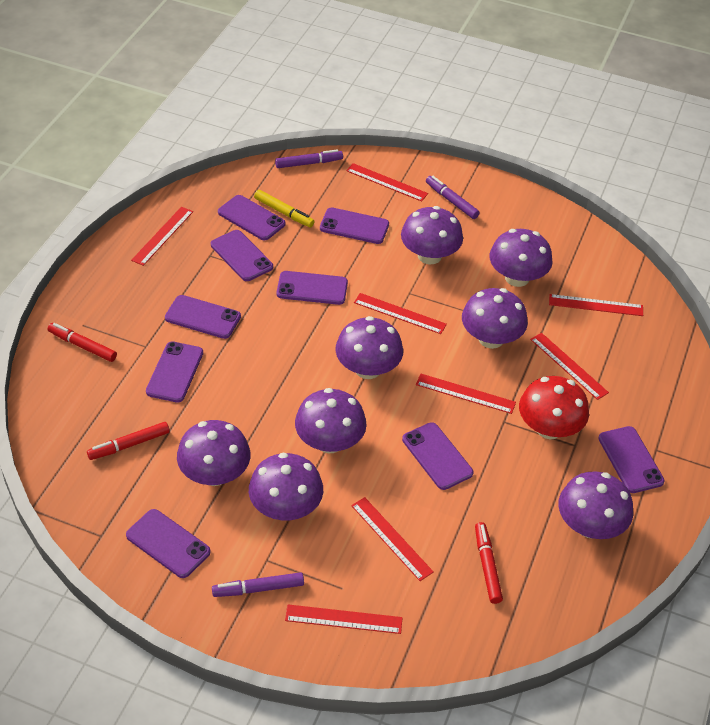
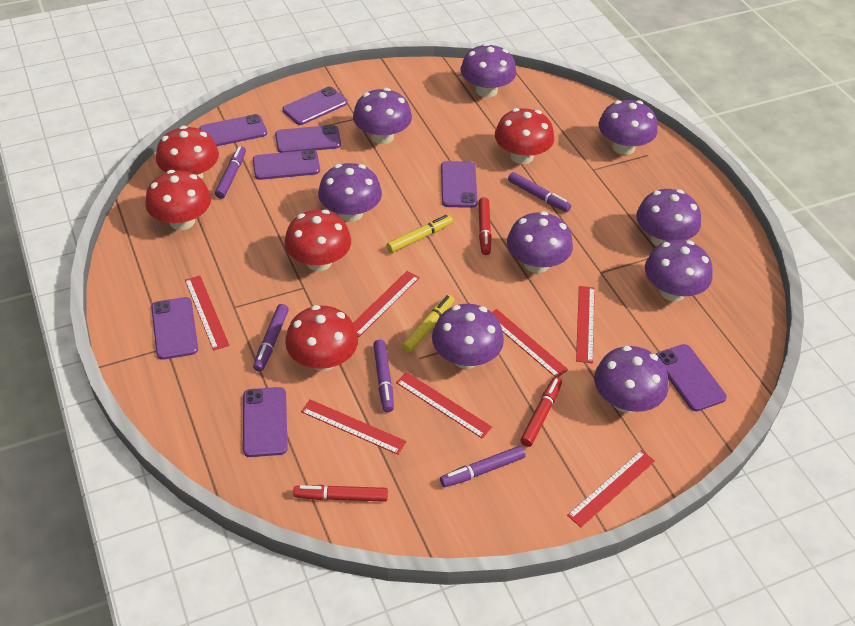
purple marker: [212,572,304,597] [275,149,343,168] [426,176,480,219] = 3 -> [215,146,246,199] [253,304,289,372] [373,340,394,412] [440,446,526,487] [508,172,571,212] = 5
purple mushroom: [177,420,250,486] [249,453,323,520] [295,388,367,453] [335,316,403,379] [401,206,463,264] [462,288,528,349] [490,229,552,287] [558,471,633,539] = 8 -> [318,163,382,222] [353,88,412,144] [432,304,504,369] [461,43,516,97] [507,211,573,273] [594,346,668,413] [598,100,658,155] [636,189,701,246] [645,240,713,301] = 9
purple phone: [126,509,211,578] [146,342,203,403] [165,295,241,339] [211,230,273,281] [218,195,285,240] [277,271,348,305] [320,207,389,244] [402,422,473,490] [598,426,665,493] = 9 -> [151,297,198,360] [199,114,267,146] [243,387,288,457] [253,150,320,180] [275,125,341,153] [283,86,348,125] [441,161,477,208] [656,344,727,411] = 8
red mushroom: [519,376,589,439] = 1 -> [145,170,211,230] [156,126,219,179] [284,210,351,271] [285,305,358,371] [495,108,554,164] = 5
red ruler: [131,207,193,266] [285,605,402,634] [346,163,428,202] [351,497,434,581] [354,293,447,334] [416,374,516,414] [530,333,609,400] [549,294,643,316] = 8 -> [185,276,229,351] [301,399,406,455] [353,271,420,337] [396,372,492,438] [492,309,568,377] [567,450,655,527] [576,286,595,363] = 7
yellow marker: [254,190,315,227] = 1 -> [387,215,453,253] [402,295,454,353] = 2

